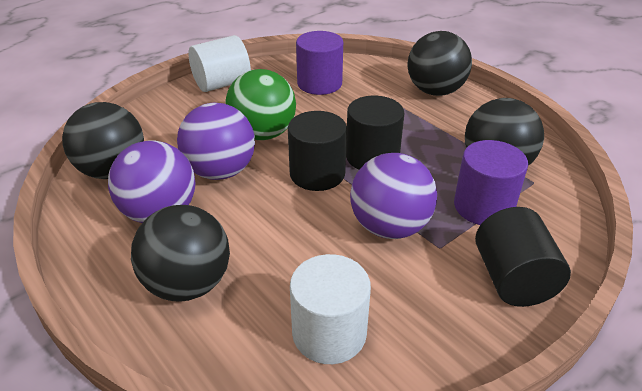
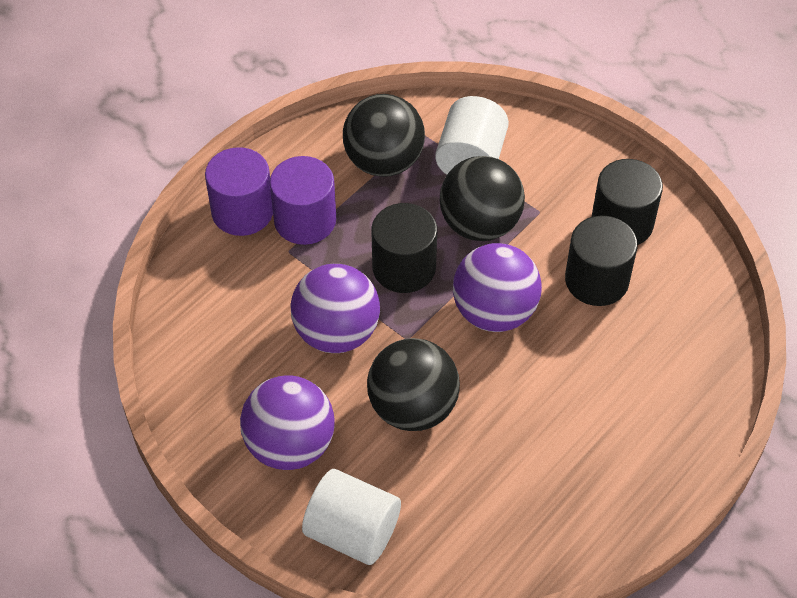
black ball: [62,102,144,179] [131,205,230,302] [408,31,472,96] [465,98,544,166] = 4 -> [343,94,425,177] [367,338,460,431] [440,156,525,241] = 3
green ball: [225,69,296,140] = 1 -> none = 0

